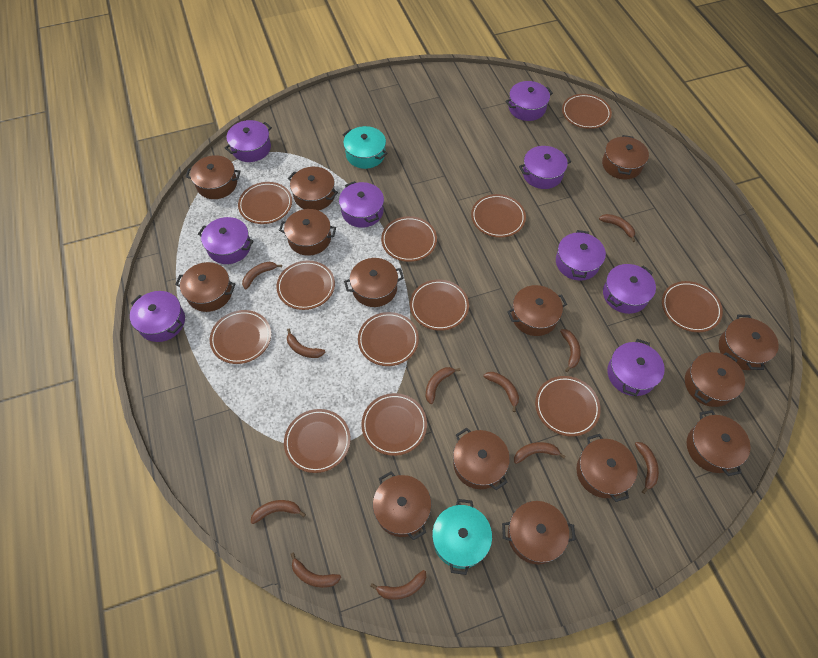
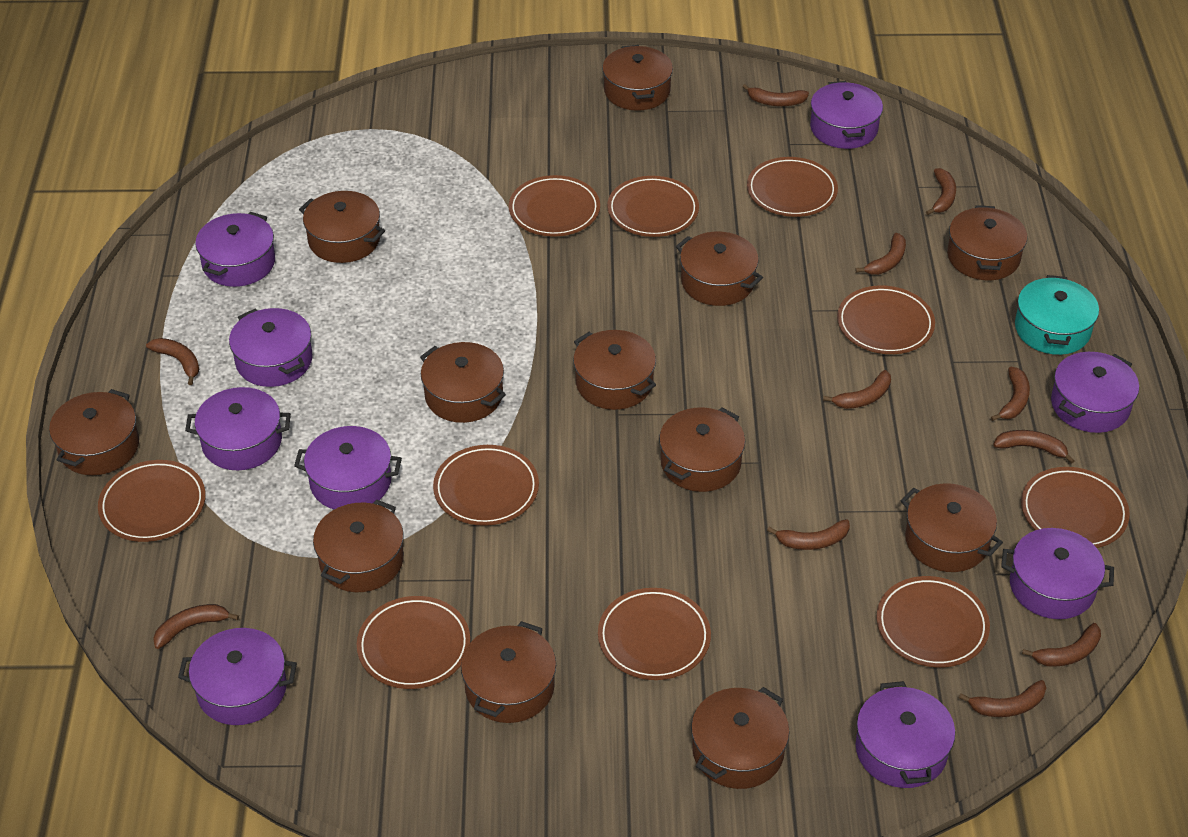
brown plate: [210,310,271,364] [238,182,292,224] [276,261,335,310] [284,409,351,473] [358,312,419,366] [361,393,427,456] [381,216,437,262] [410,279,469,331] [471,194,526,238] [535,376,601,437] [562,94,612,129] [662,281,723,332] = 12 -> [98,460,206,542] [357,596,470,689] [433,445,539,526] [509,175,600,237] [598,588,711,680] [607,176,699,237] [747,157,838,217] [837,285,935,354] [876,576,990,667] [1021,467,1130,548] = 10
brown pot: [175,262,235,312] [186,155,240,199] [279,209,336,256] [288,167,338,210] [344,258,404,307] [373,472,431,540] [453,428,510,490] [502,501,576,564] [507,285,567,336] [576,434,637,502] [602,135,649,180] [685,352,745,407] [687,410,750,476] [719,315,779,370] = 14 -> [49,389,139,475] [299,191,385,263] [313,500,404,592] [420,342,506,423] [461,621,556,723] [573,330,656,410] [602,45,673,111] [659,407,745,492] [676,232,763,306] [691,687,790,789] [900,483,1003,572] [947,205,1027,280] = 12
turquoise pot: [343,126,388,169] [432,499,492,575] = 2 -> [1015,275,1099,355] = 1

